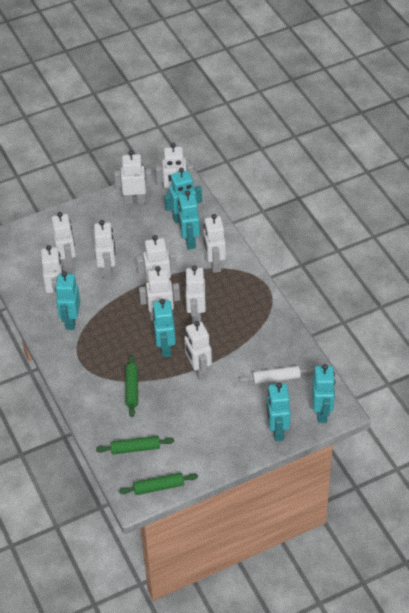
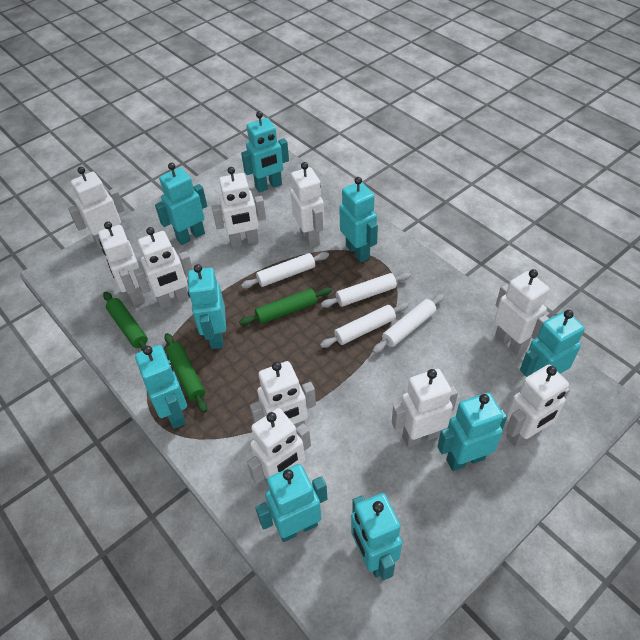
turquoise robot: [55,271,80,330] [152,299,176,358] [164,168,202,224] [178,191,200,249] [267,382,290,441] [312,364,335,423] = 6 -> [135,345,187,429] [155,162,207,245] [187,264,226,349] [241,111,289,193] [255,464,328,542] [339,177,378,262] [351,493,402,580] [437,393,507,471] [520,310,585,377] = 9
white rolling pin: [239,366,314,384] = 1 -> [241,252,329,288] [320,302,409,348] [321,272,411,308] [373,294,444,353] = 4

